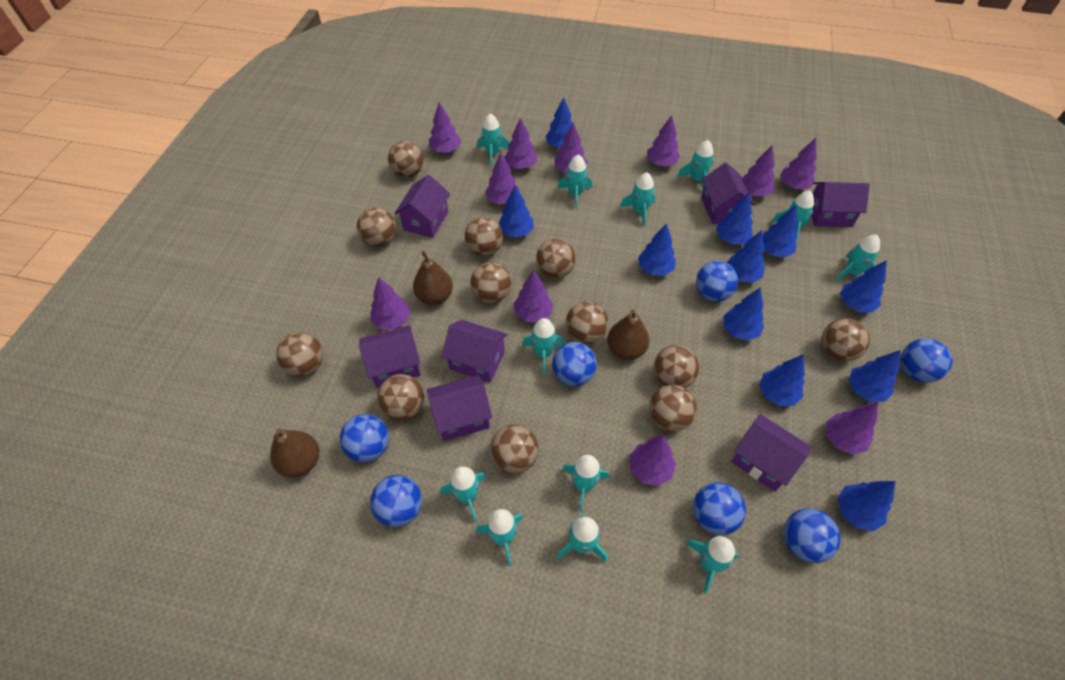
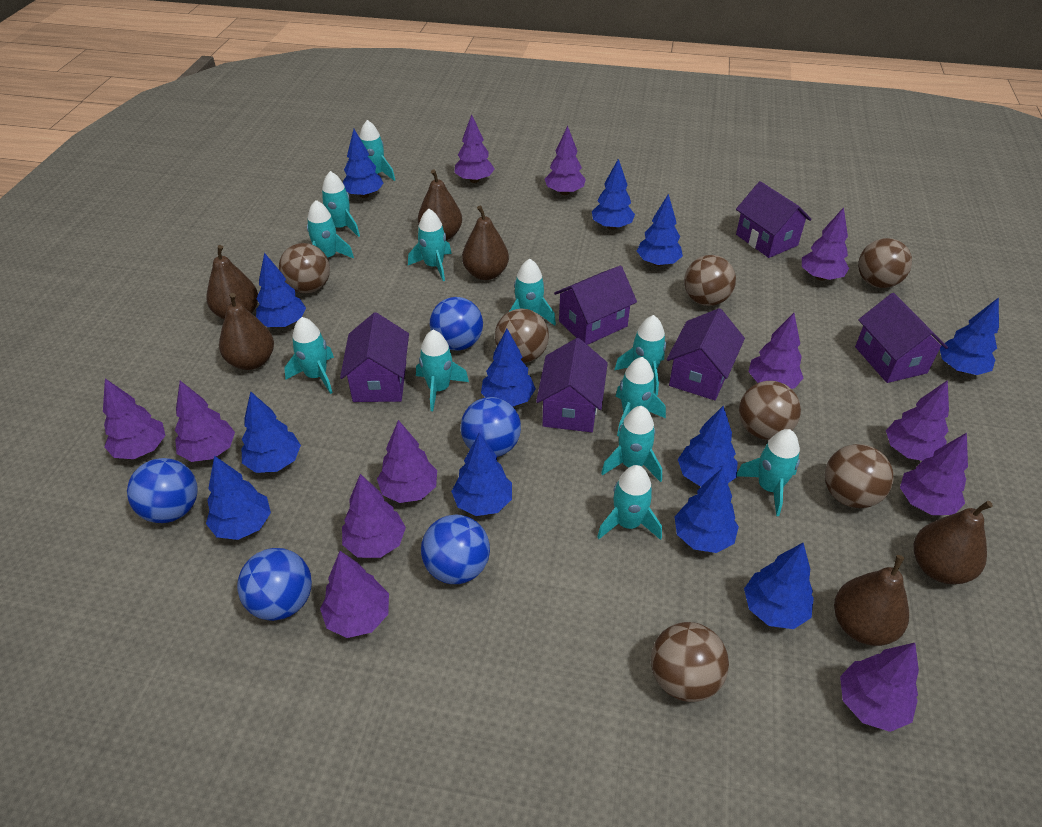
blue ball: [340,414,389,462] [370,475,422,527] [552,342,597,386] [693,482,746,535] [696,261,738,302] [783,509,841,563] [900,338,953,383] = 7 -> [127,458,198,523] [237,548,312,621] [421,515,490,584] [430,297,483,351] [460,397,521,457] = 5
blue tree: [498,186,534,238] [545,97,572,148] [638,223,676,276] [716,193,753,245] [723,287,764,341] [727,230,765,283] [759,354,805,406] [762,205,798,257] [837,481,896,531] [840,260,887,313] [848,350,901,402] = 11 -> [206,455,271,540] [242,391,301,473] [256,253,306,327] [343,129,384,198] [451,432,512,516] [481,329,536,406] [592,159,635,230] [637,194,683,266] [674,468,739,553] [678,406,738,487] [744,543,814,629] [940,297,999,375] = 12
brown ball: [276,332,323,376] [357,208,396,246] [377,374,424,420] [388,141,424,177] [464,217,503,256] [470,262,511,303] [490,424,539,473] [536,239,576,278] [566,301,608,344] [649,385,697,431] [654,345,699,388] [822,318,870,362] = 12 -> [279,243,330,293] [495,309,549,363] [651,622,729,702] [684,255,736,306] [739,381,801,440] [825,444,894,508] [858,238,912,288] = 7
brown pear: [270,429,319,477] [413,251,453,305] [607,309,649,360] = 3 -> [206,245,258,319] [219,293,274,370] [418,169,462,240] [462,205,509,280] [834,555,909,646] [914,501,993,584] = 6
purple house: [359,325,421,388] [395,175,450,238] [427,375,492,441] [442,320,508,382] [701,163,755,224] [731,414,811,492] [811,182,870,227] = 7 -> [340,312,409,402] [536,338,608,432] [554,266,637,345] [667,308,745,400] [736,181,812,258] [855,293,948,383] = 6
purple tree: [370,277,411,330] [429,102,461,153] [485,153,520,205] [504,118,537,169] [514,270,553,322] [554,122,587,173] [629,435,676,486] [647,115,680,167] [742,145,775,197] [780,138,817,189] [826,403,878,455] = 11 -> [103,378,166,459] [175,381,235,462] [320,551,389,638] [342,474,406,558] [377,420,437,503] [454,114,494,183] [545,126,586,195] [748,313,803,389] [802,207,849,281] [840,643,919,732] [886,380,949,461] [900,433,968,515] = 12

